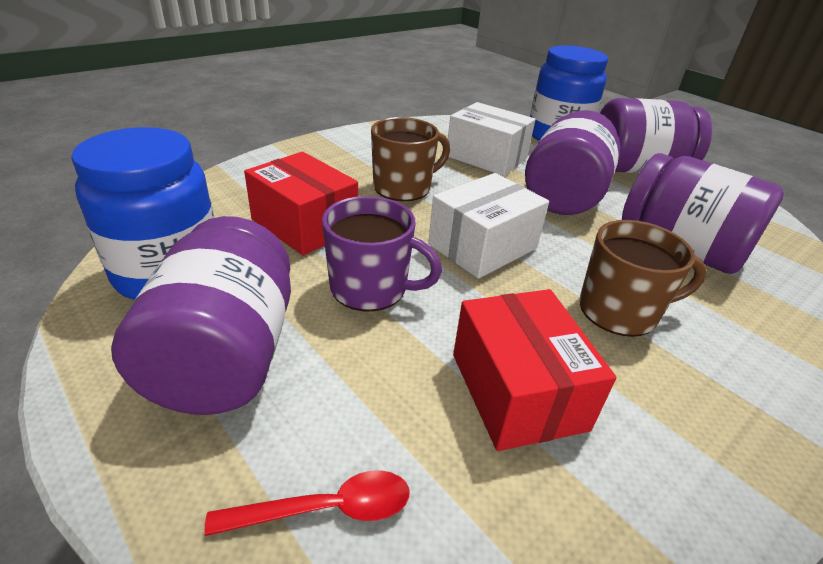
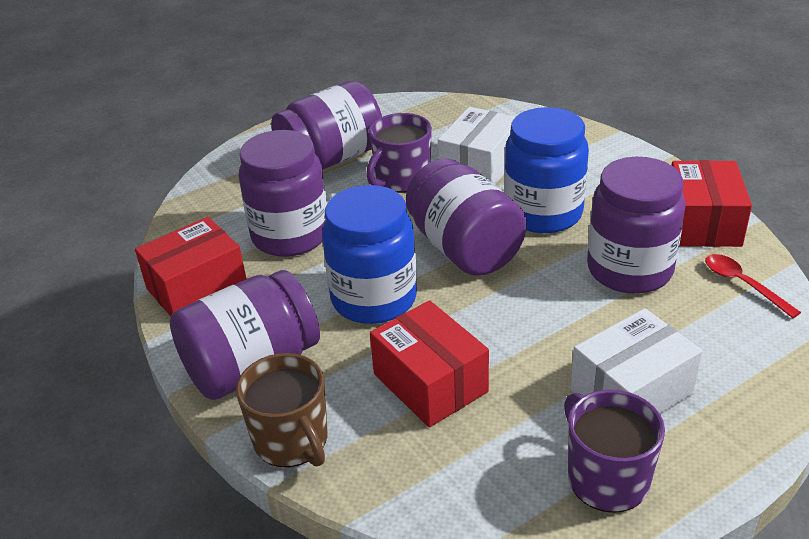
brown mug: [371,117,450,201] [580,220,707,337] = 2 -> [236,353,328,467] = 1
purple jar: [111,216,291,415] [525,110,620,215] [600,98,712,173] [622,153,784,274] = 4 -> [170,270,320,400] [238,130,327,257] [271,81,382,170] [406,158,527,276] [587,157,685,294] = 5
purple mug: [322,196,442,311] = 1 -> [366,113,432,193] [564,390,665,513] = 2
red box: [244,152,358,255] [453,289,616,451] = 2 -> [135,217,246,316] [370,300,489,427] [672,160,752,247] = 3

